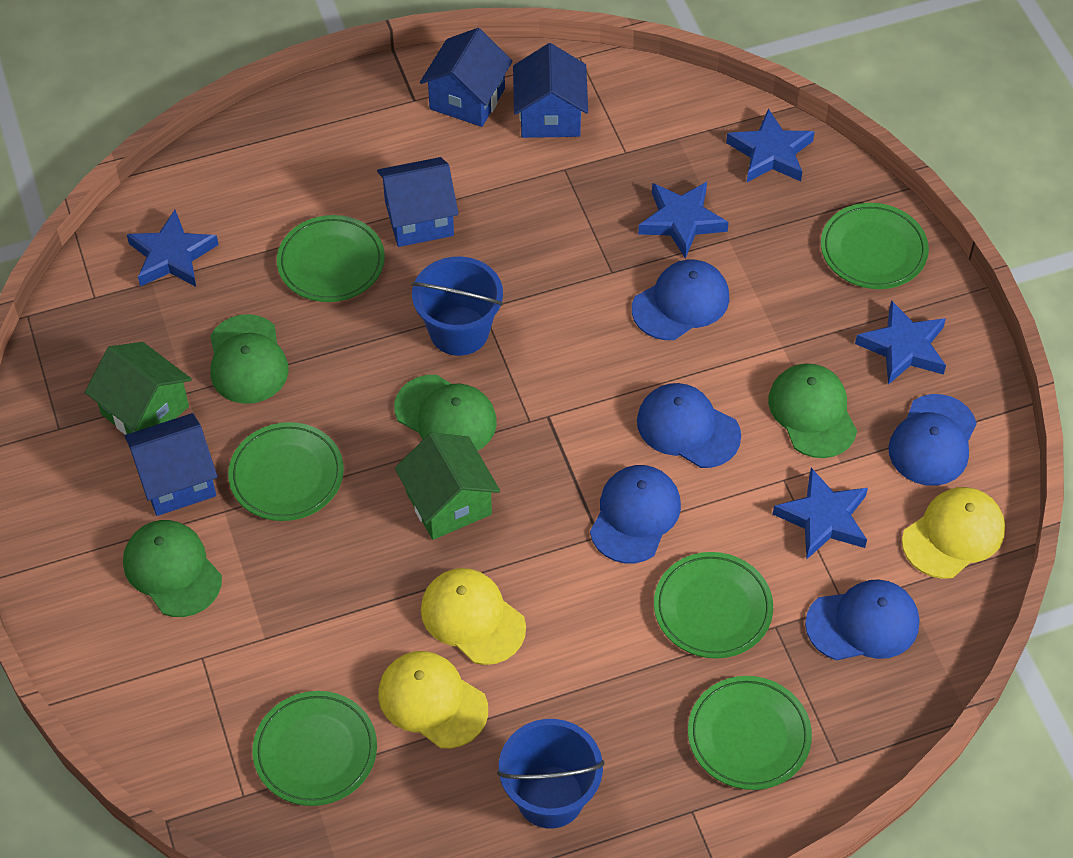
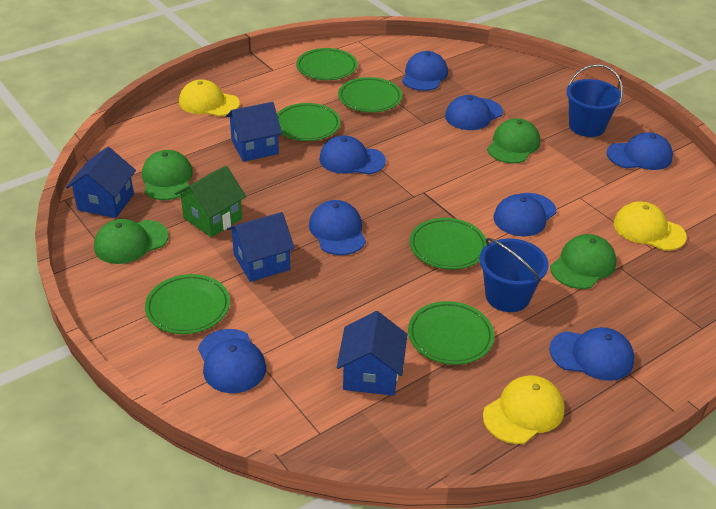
blue cap: [590,465,681,563] [632,260,729,340] [637,383,741,468] [805,579,919,660] [888,394,977,486] = 5 -> [198,329,266,393] [309,200,366,255] [319,135,386,175] [402,51,448,91] [445,95,503,130] [494,193,556,237] [549,327,634,381] [607,132,673,170] = 8
blue star: [127,210,219,287] [638,182,729,259] [726,108,814,182] [773,468,868,559] [855,300,946,385] = 5 -> none = 0
green house: [85,342,192,435] [395,433,500,540] = 2 -> [175,166,246,237] = 1

